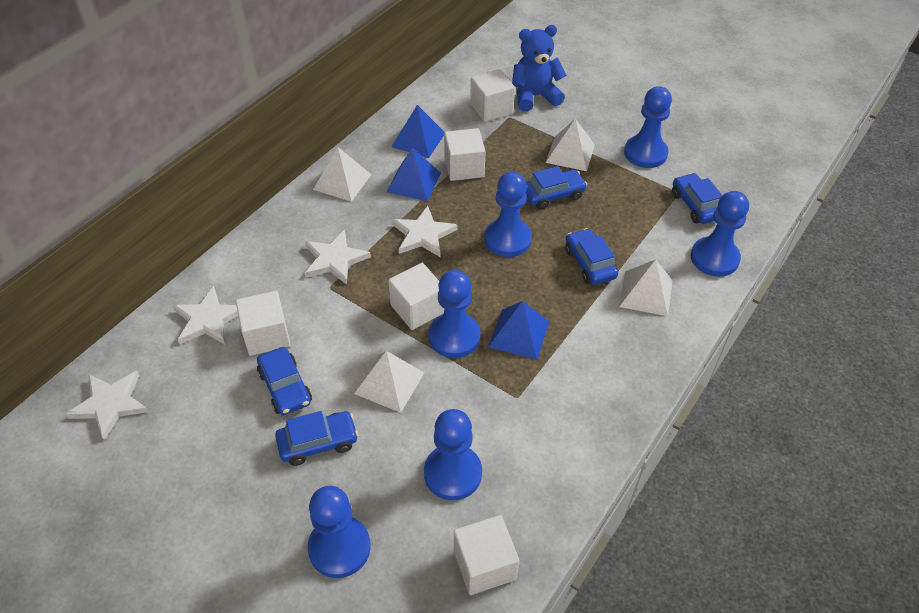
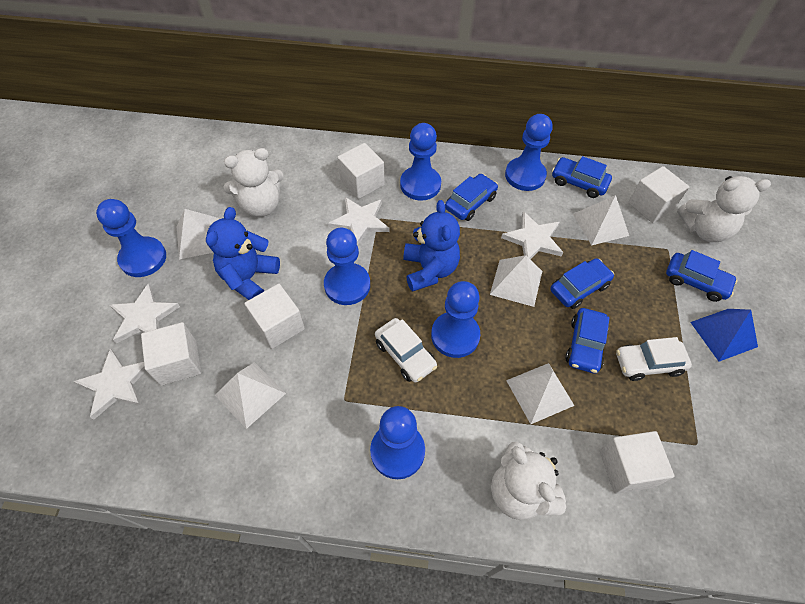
blue pyramid: [387,147,441,201] [391,105,445,158] [488,301,549,360] = 3 -> [690,309,758,361] = 1
blue teddy bear: [512,25,566,111] = 1 -> [206,207,280,300] [403,200,460,292] = 2
white car: none = 0 -> [375,318,437,383] [616,337,692,381] = 2
white pyramid: [313,147,372,202] [354,351,424,413] [545,118,595,171] [619,259,672,316] = 4 -> [177,209,219,259] [215,362,286,429] [490,255,542,307] [506,363,575,424] [573,195,629,245] = 5
white teddy bear: none = 0 -> [223,148,284,217] [491,442,566,520] [677,176,771,242] = 3

